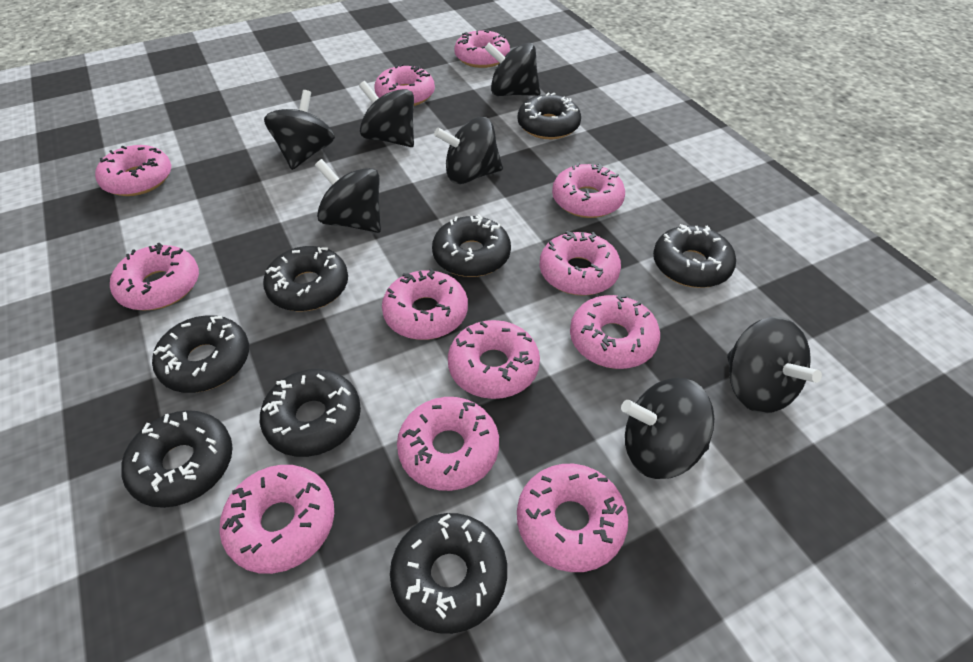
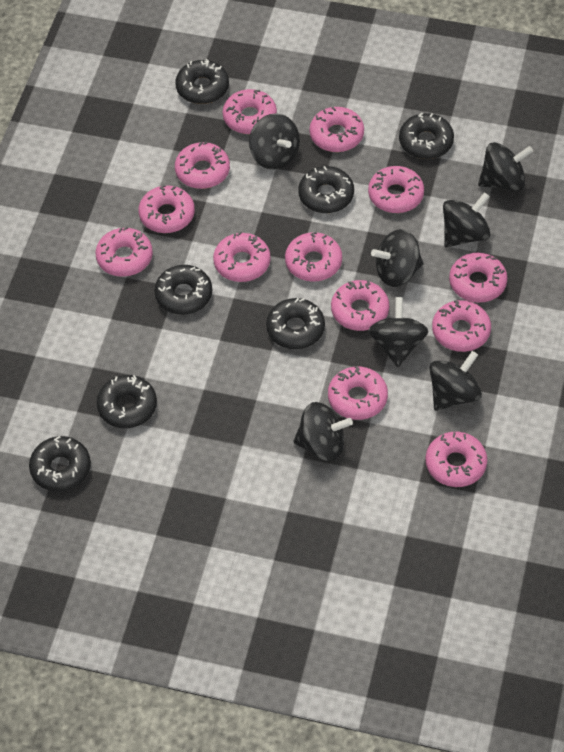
black donut: [121,410,233,508] [152,315,249,393] [260,369,361,457] [263,246,348,312] [390,513,507,634] [432,214,511,277] [518,93,581,139] [653,224,736,288] = 8 -> [29,436,91,492] [97,375,157,428] [154,265,212,315] [175,59,229,104] [266,298,325,349] [298,166,354,213] [399,113,454,159] = 7
pink donut: [95,145,171,196] [110,243,199,311] [219,465,334,574] [374,64,435,106] [382,268,468,340] [397,397,499,491] [448,320,540,399] [454,30,510,68] [517,464,628,572] [540,231,621,296] [552,163,625,218] [570,295,660,369] = 12 -> [95,227,153,277] [139,185,195,233] [175,141,230,189] [213,232,271,282] [223,89,277,134] [285,232,342,282] [310,107,364,152] [328,366,388,420] [331,280,389,331] [368,166,424,213] [425,432,487,487] [432,300,491,352] [449,253,508,303] = 13

